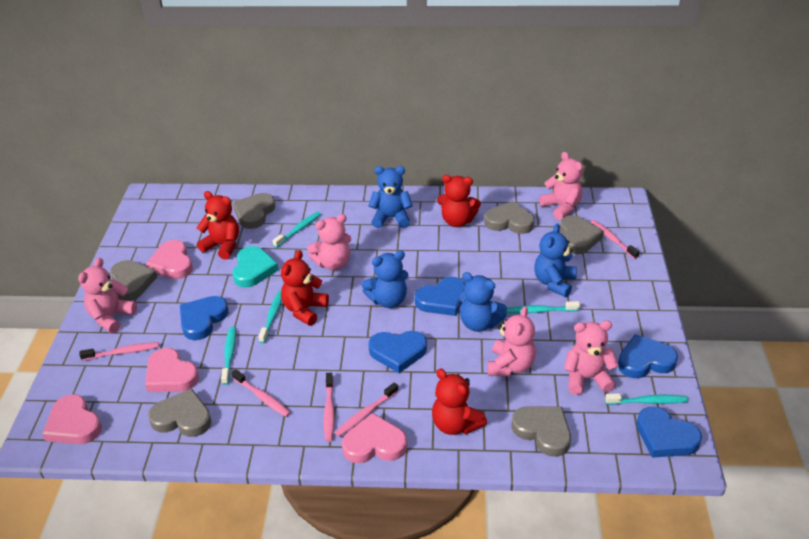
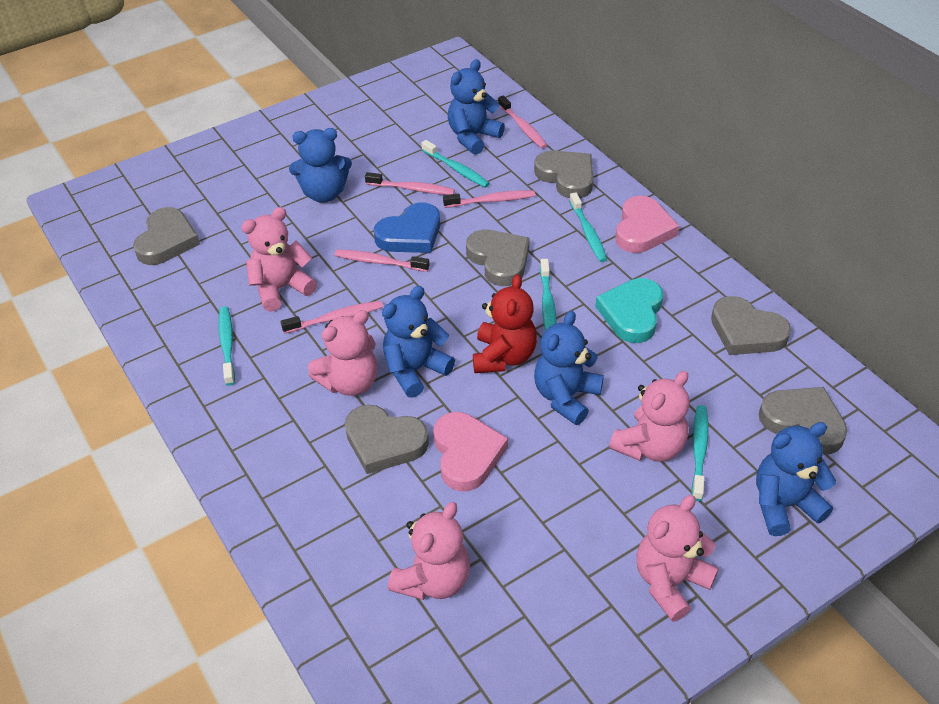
blue heart: [180,296,228,340] [368,331,427,373] [415,277,465,316] [618,334,678,378] [636,407,702,458] = 5 -> [374,202,440,253] = 1
blue teddy bear: [362,251,408,308] [368,166,413,228] [459,272,507,332] [534,223,577,297] = 4 -> [289,128,352,203] [382,286,455,398] [448,59,505,155] [534,311,604,425] [756,422,836,536] = 5
pink heart: [42,394,102,444] [145,348,199,392] [146,240,193,279] [342,413,407,463] = 4 -> [433,412,508,491] [615,196,679,253] = 2
red teddy bear: [197,191,239,260] [281,250,329,326] [432,369,487,435] [437,175,481,227] = 4 -> [473,274,537,373] = 1

